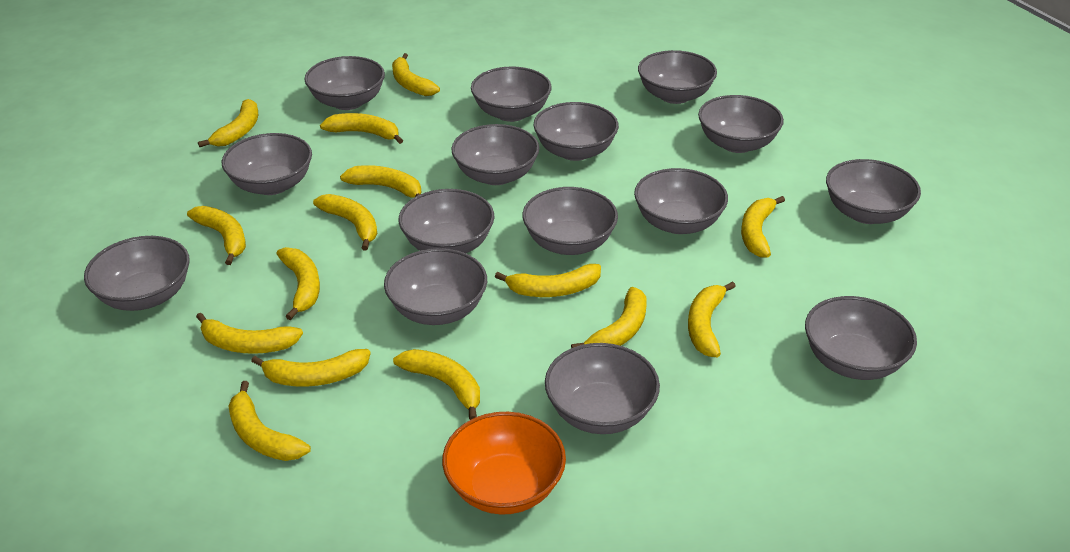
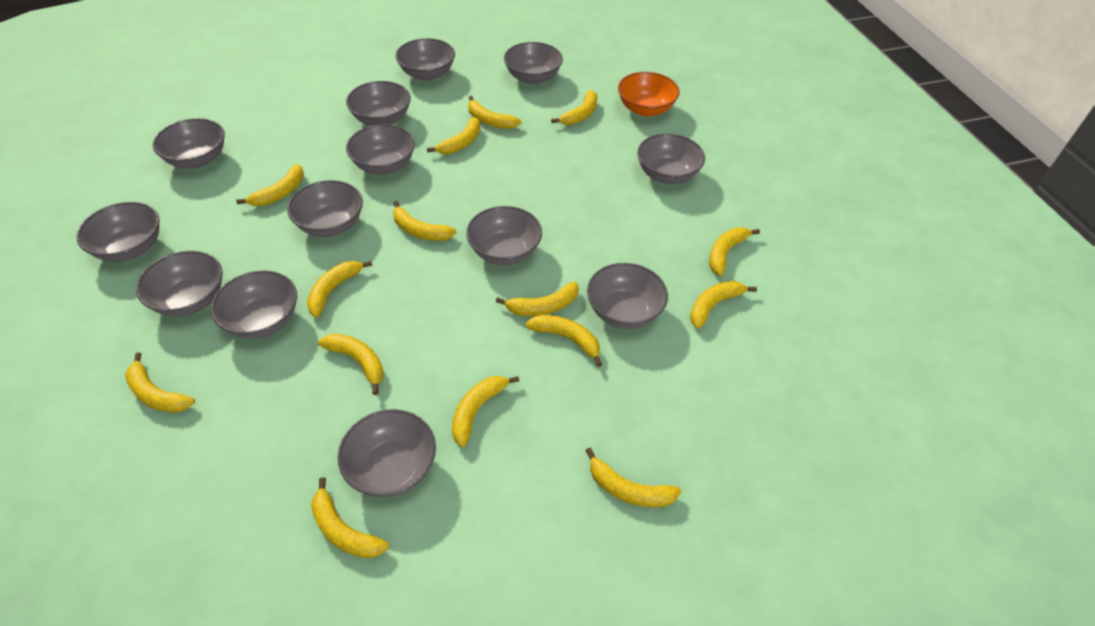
grey bowl: [84,236,190,311] [222,133,312,195] [304,56,385,110] [384,248,487,325] [398,189,494,253] [451,124,539,185] [471,66,552,122] [522,187,618,255] [534,102,619,161] [545,343,660,434] [634,168,728,234] [638,50,717,104] [698,95,784,153] [805,296,917,380] [826,159,921,224] = 15 -> [77,202,160,262] [136,251,223,317] [153,118,225,168] [211,270,297,339] [287,180,363,237] [338,409,436,497] [346,81,411,126] [346,124,415,175] [395,38,455,81] [466,206,542,265] [504,42,563,85] [587,263,668,329] [637,134,705,184] = 13

